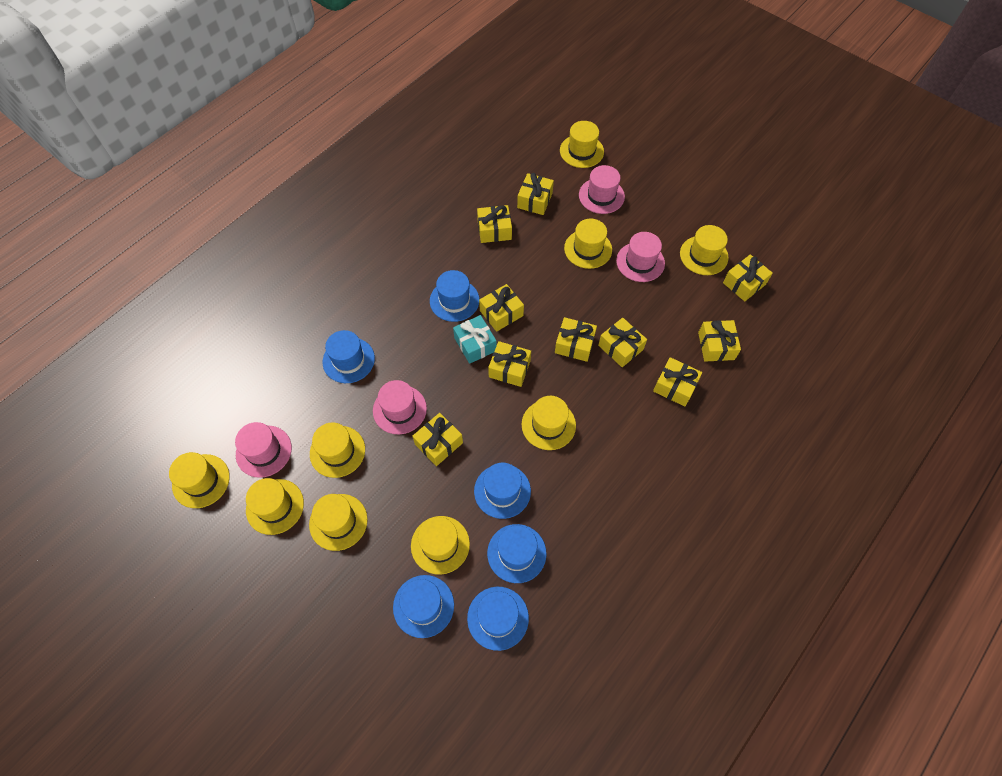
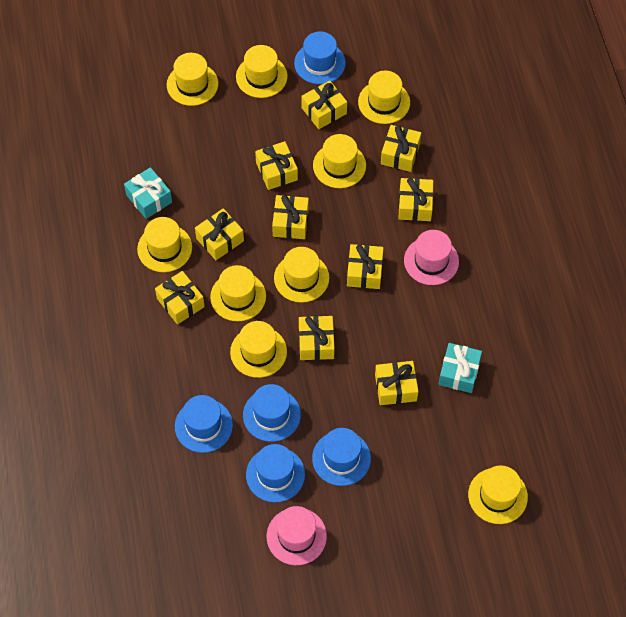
blue hat: [322,330,375,383] [393,575,454,638] [430,270,479,322] [467,587,529,651] [474,463,531,519] [487,524,546,583] = 6 -> [175,395,233,453] [243,384,301,442] [246,444,305,503] [294,31,346,84] [312,428,371,486] = 5
pink hat: [235,422,292,478] [373,380,427,434] [579,165,625,214] [616,232,665,282] = 4 -> [267,506,327,565] [404,230,459,285] = 2
turquoise gift: [453,315,497,364] = 1 -> [124,167,172,219] [438,343,482,393] = 2

